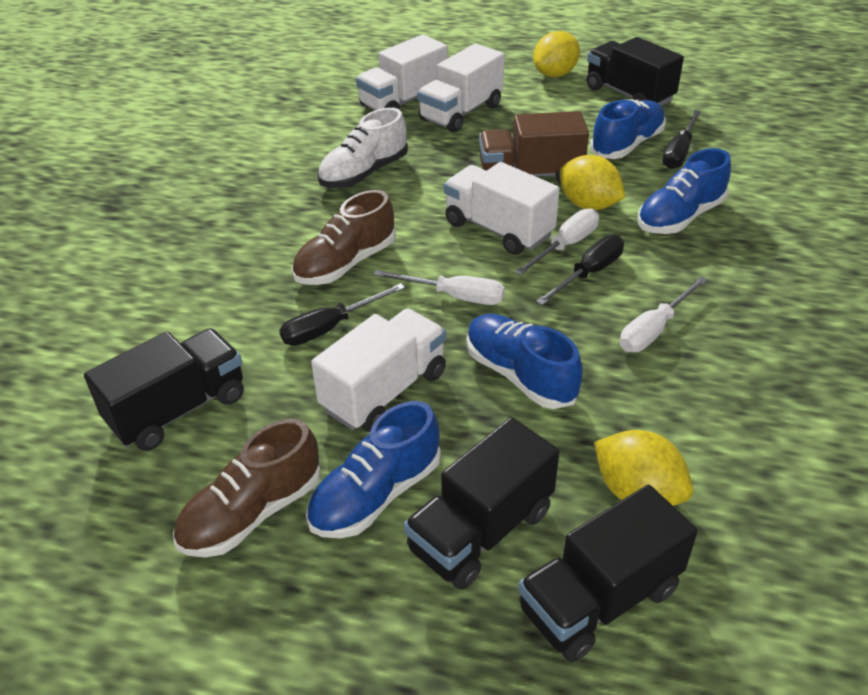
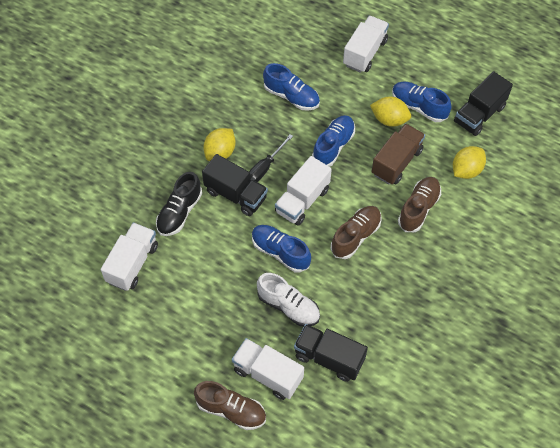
black screwdriver: [279,283,405,346] [536,235,624,305] [662,110,701,169] = 3 -> [249,134,293,182] = 1
black shoe: none = 0 -> [156,172,202,236] = 1
black truck: [84,328,244,451] [403,417,559,590] [518,485,698,662] [587,37,684,106] = 4 -> [202,154,268,216] [294,324,368,382] [454,71,513,136] = 3
brown shoe: [173,419,321,557] [292,190,396,285] = 2 -> [194,381,266,430] [331,206,382,259] [398,177,441,232] = 3
white screwdriver: [374,270,505,305] [515,208,599,275] [620,276,708,352] = 3 -> none = 0

